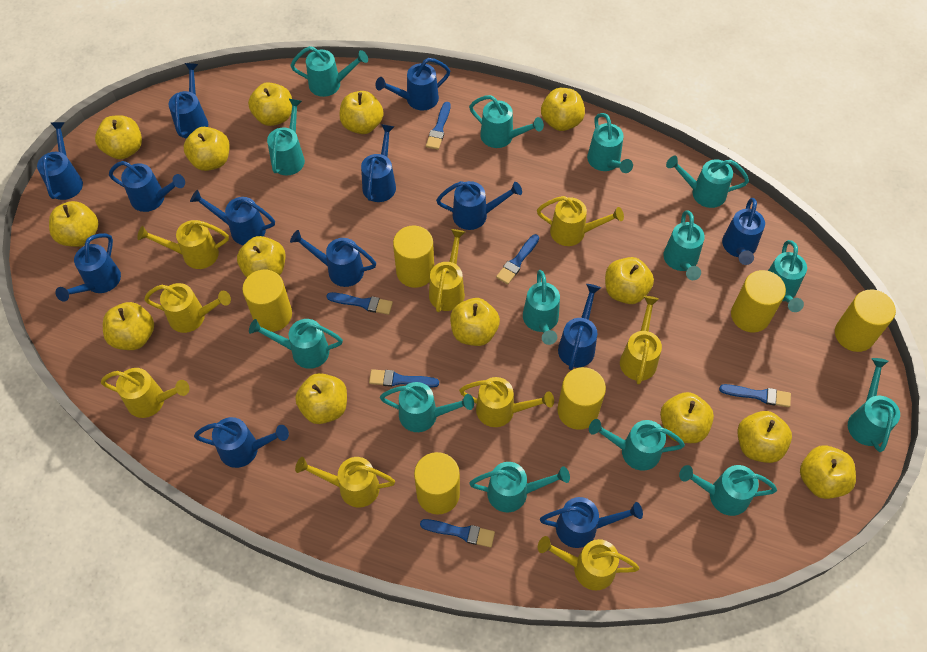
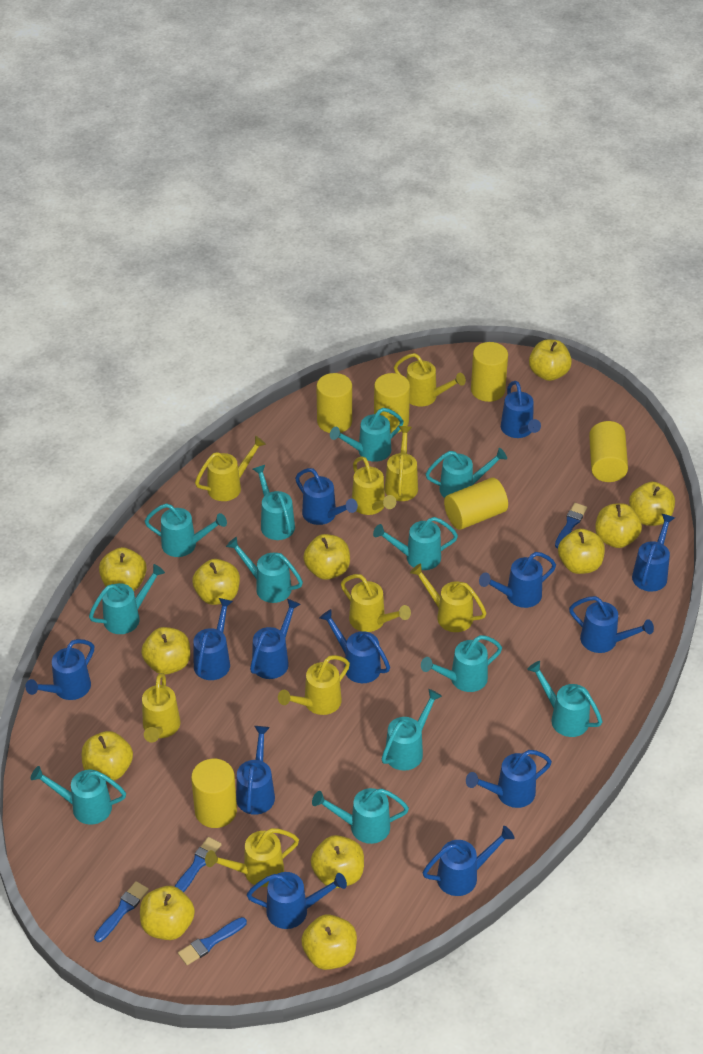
blue brush: [326,292,393,315] [369,369,439,387] [420,519,495,548] [426,102,451,150] [496,234,539,284] [719,384,791,407] = 6 -> [94,881,149,942] [174,837,222,892] [178,917,247,965] [555,503,587,548] = 4
turquoise watering can: [249,319,343,369] [267,99,305,176] [290,46,368,97] [380,382,474,432] [469,95,544,148] [469,462,570,512] [523,270,560,345] [587,113,633,173] [589,419,685,471] [663,210,705,280] [666,156,749,208] [679,465,777,516] [768,240,807,312] [848,358,900,452] = 14 -> [30,766,126,824] [89,564,165,634] [145,503,227,557] [226,537,303,603] [253,465,295,540] [312,788,409,844] [330,408,404,462] [373,517,458,570] [382,689,442,771] [421,635,502,692] [426,448,507,498] [527,661,602,737] = 12
yellow apple: [49,201,98,247] [95,115,142,159] [103,302,154,350] [184,127,229,171] [237,236,285,278] [248,82,292,126] [295,373,347,424] [340,91,384,134] [450,298,500,346] [541,88,585,131] [605,257,654,304] [660,392,714,443] [737,411,792,463] [800,446,856,499] = 14 -> [82,731,133,781] [99,547,147,591] [140,886,195,940] [141,627,190,675] [192,559,240,605] [301,914,357,970] [303,534,350,580] [311,835,364,888] [529,340,572,381] [558,529,605,574] [595,503,642,548] [629,482,675,526] = 12

